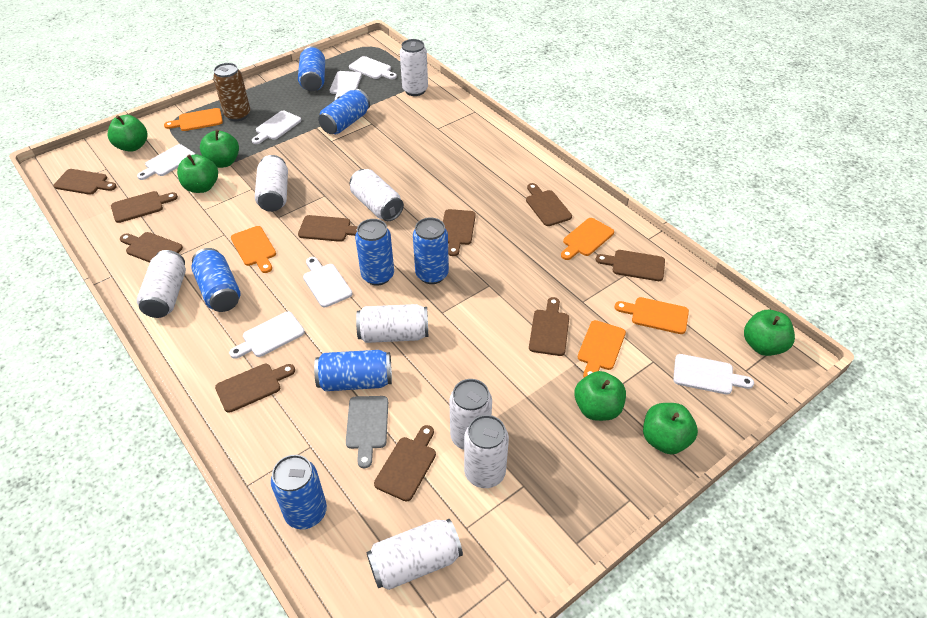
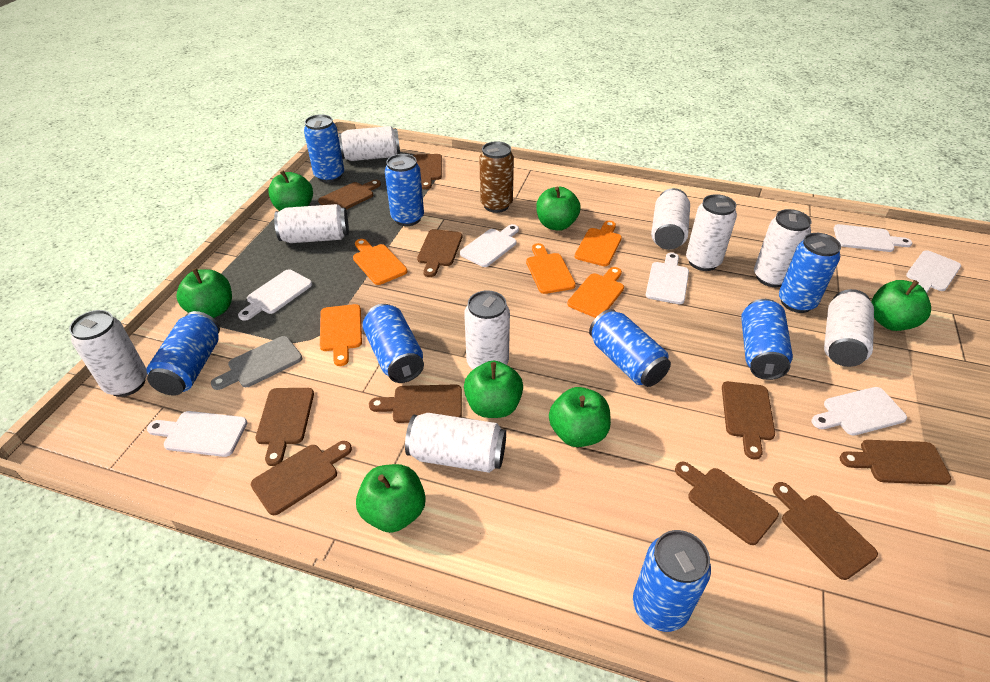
blue can: [191,248,240,312] [271,455,327,529] [298,46,325,91] [314,350,392,391] [318,89,370,134] [355,219,394,286] [413,218,449,284] = 7 -> [146,311,220,396] [304,114,344,183] [362,304,424,383] [385,154,424,226] [589,309,671,387] [633,530,711,632] [741,299,793,380] [779,233,841,313] = 8
green apple: [108,115,147,152] [177,154,218,193] [200,130,239,168] [574,371,626,421] [643,403,698,455] [744,310,795,356] = 6 -> [176,268,232,318] [268,170,313,211] [356,464,426,533] [464,360,523,418] [536,187,581,231] [549,387,611,447] [871,280,931,331] = 7
white can: [137,250,186,318] [255,155,288,212] [350,169,404,221] [356,304,428,343] [366,519,463,590] [400,39,428,96] [449,379,492,450] [464,415,509,488] = 8 -> [69,310,147,397] [274,204,349,243] [339,126,400,161] [405,413,506,473] [464,290,510,369] [651,188,690,250] [686,194,737,271] [754,209,812,287] [824,289,874,367] = 9

